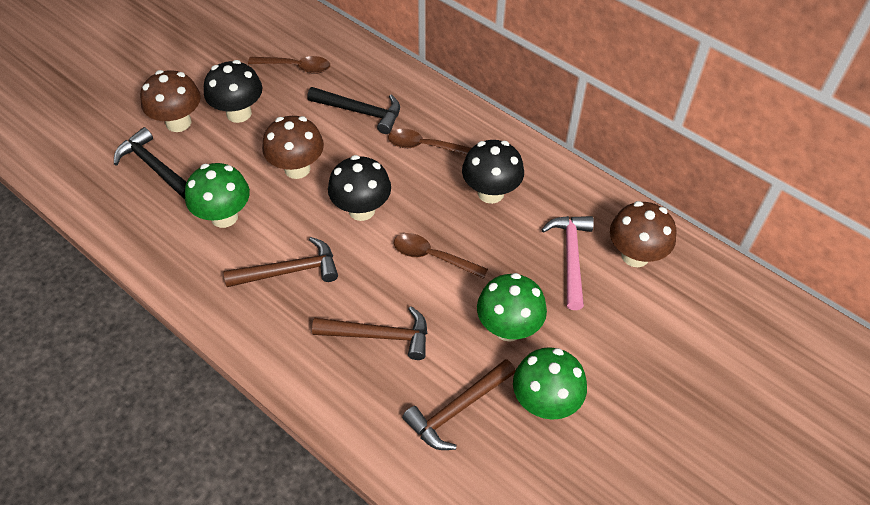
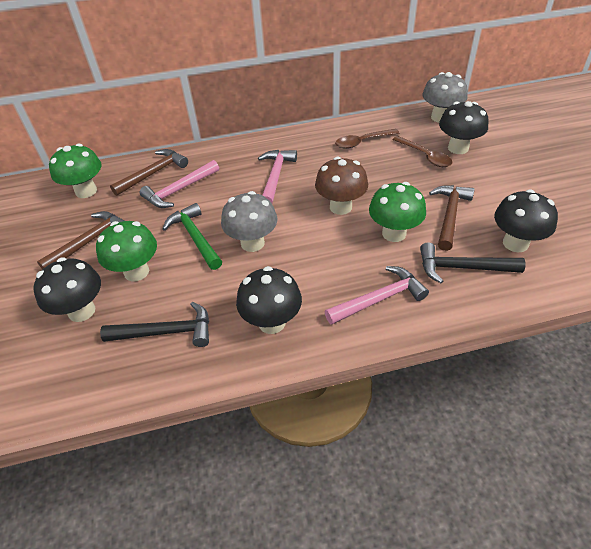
black mushroom: [204,60,262,123] [328,155,391,221] [462,140,524,204] = 3 -> [33,257,101,322] [236,266,302,334] [439,101,488,154] [494,189,558,252] = 4
brown mushroom: [140,70,201,132] [262,116,324,179] [610,201,676,267] = 3 -> [315,157,368,215] = 1
brown spoon: [248,56,330,74] [388,129,471,155] [394,233,488,279] = 3 -> [335,129,399,149] [393,136,452,167] = 2
green hammer: none = 0 -> [162,203,222,270] = 1
grey mushroom: none = 0 -> [221,191,277,252] [423,72,468,123] = 2
pink hammer: [541,216,594,310] = 1 -> [140,160,219,208] [258,150,297,203] [325,266,429,325] = 3

